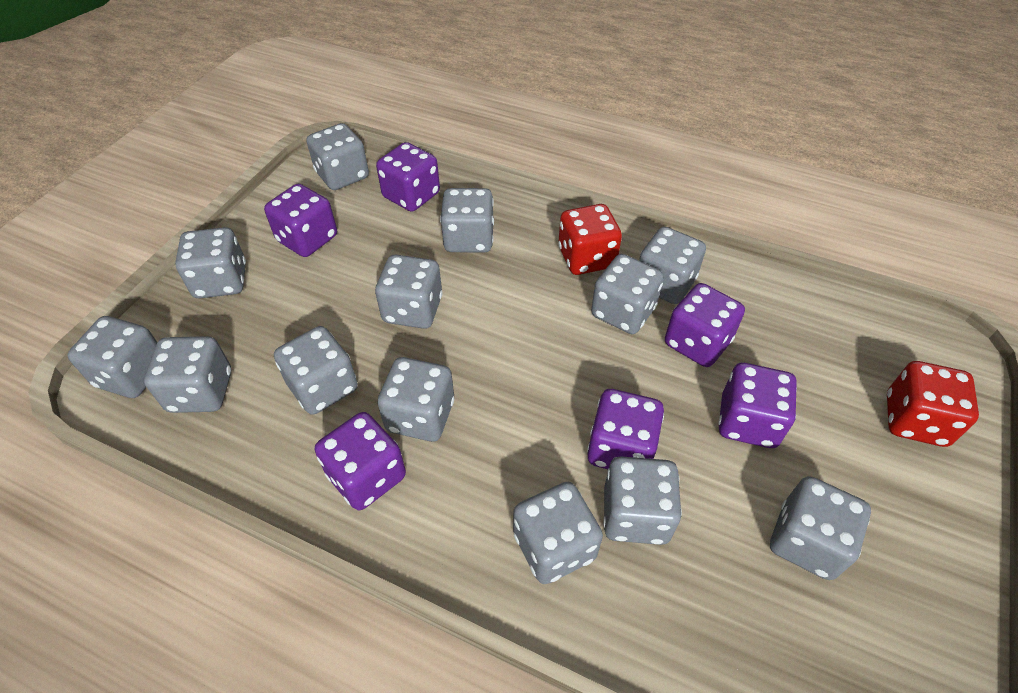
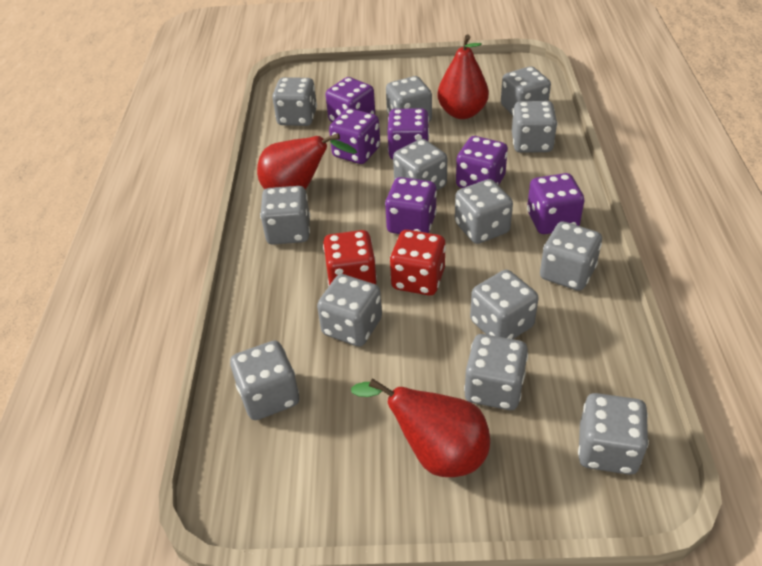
red pear: none = 0 -> [257,133,357,189] [351,378,490,477] [437,34,489,119] = 3

